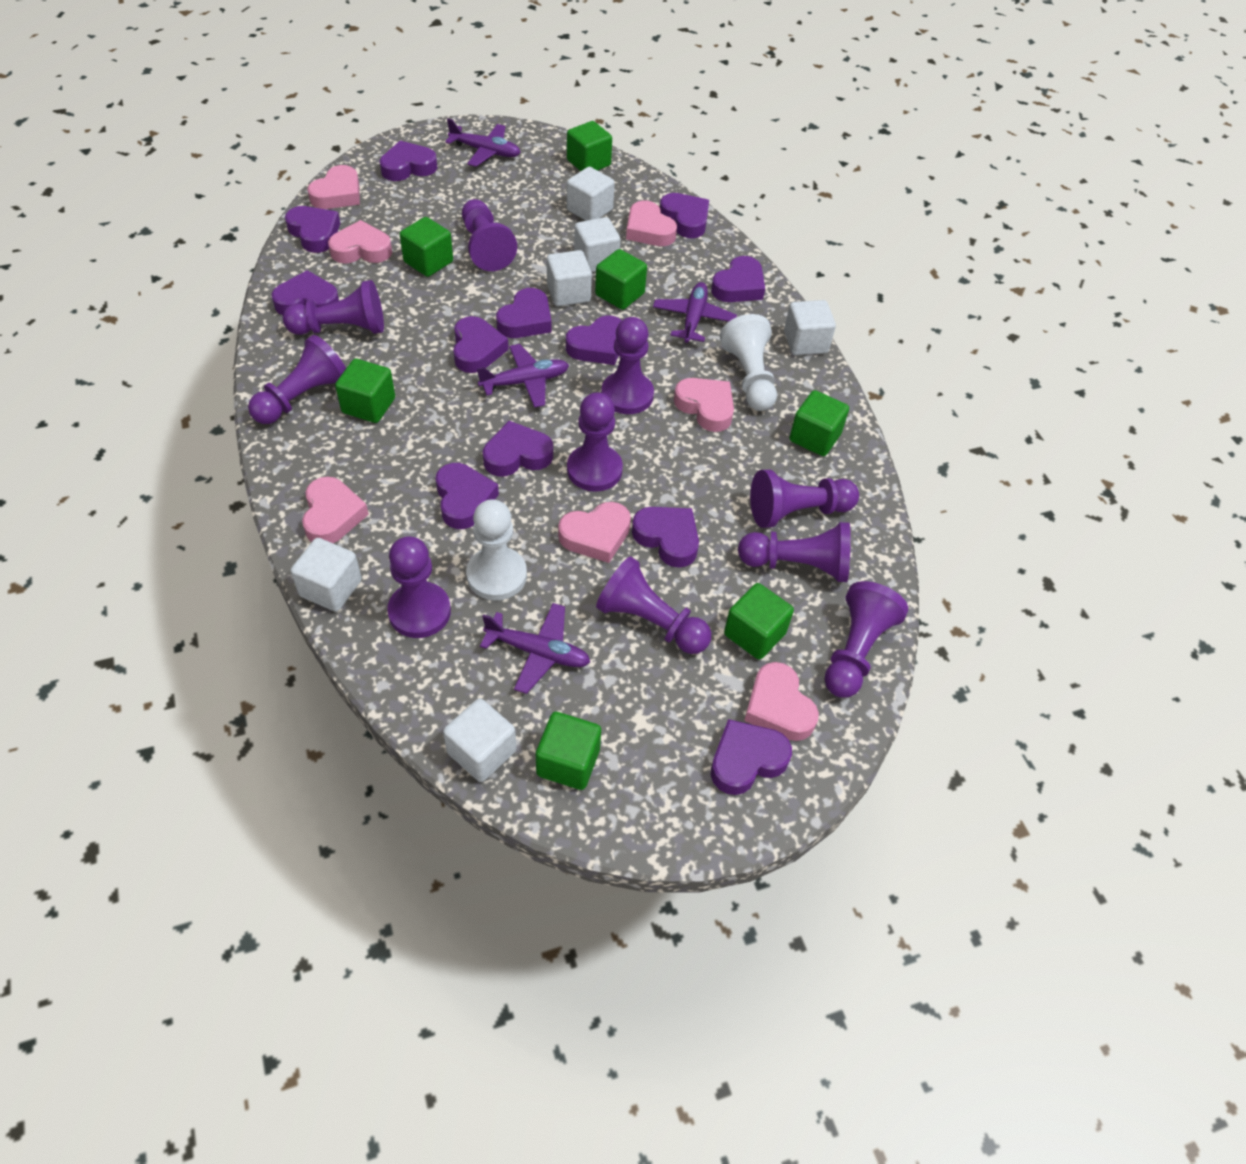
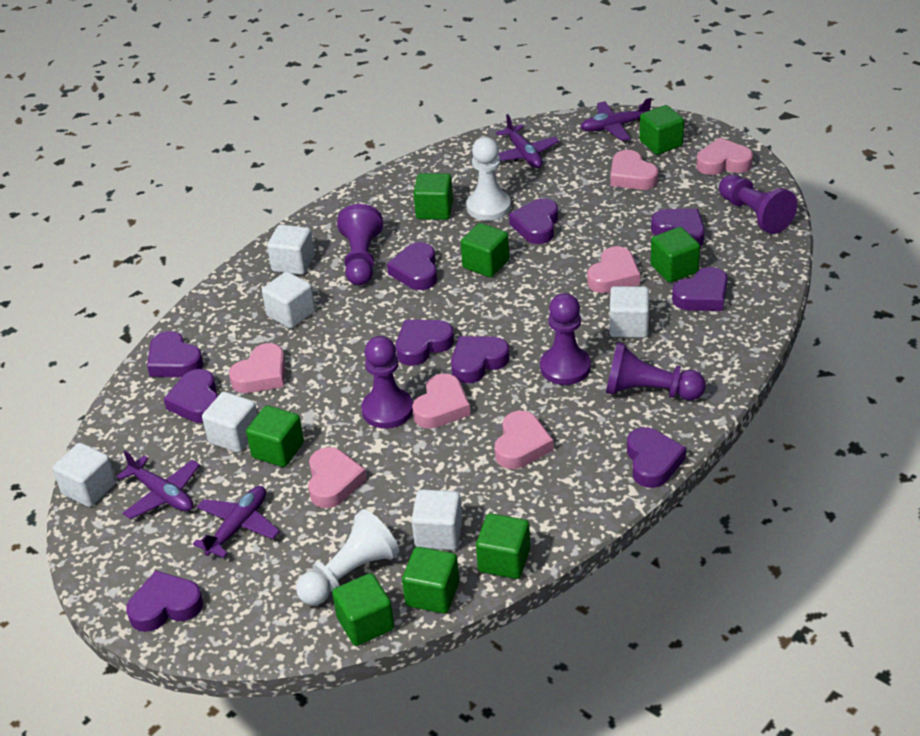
green cube: [335,359,395,423] [400,217,453,277] [536,712,601,790] [567,121,612,171] [595,249,647,310] [724,583,794,660] [789,390,849,456] = 7 -> [246,405,304,467] [332,573,394,646] [402,547,459,613] [413,173,453,220] [461,223,509,277] [476,513,530,579] [639,105,684,155] [650,227,700,282] = 8
purple heart: [272,270,339,315] [285,206,340,253] [380,141,437,181] [436,463,499,529] [453,316,509,373] [483,421,553,476] [496,288,551,338] [566,315,622,365] [632,507,699,568] [660,193,709,238] [711,256,765,302] [711,719,792,795] = 12 -> [126,571,203,632] [147,331,203,377] [164,369,218,423] [387,242,437,290] [396,320,454,366] [451,336,510,383] [509,198,558,244] [627,427,686,488] [651,209,705,247] [672,267,728,311] = 10
purple pawn: [248,335,346,424] [283,280,384,335] [387,536,451,638] [462,199,517,271] [567,392,623,492] [596,557,711,654] [601,317,654,414] [738,522,851,582] [750,470,859,528] [824,581,908,698] = 10 -> [337,204,383,286] [361,336,413,429] [540,293,591,385] [606,342,706,400] [719,174,797,234] = 5

